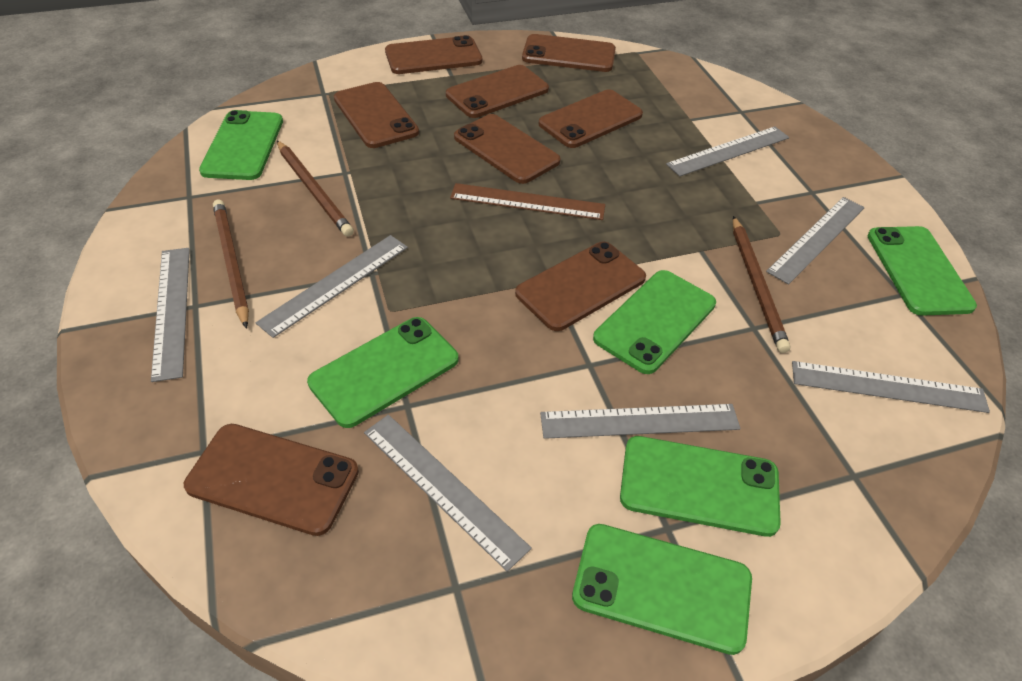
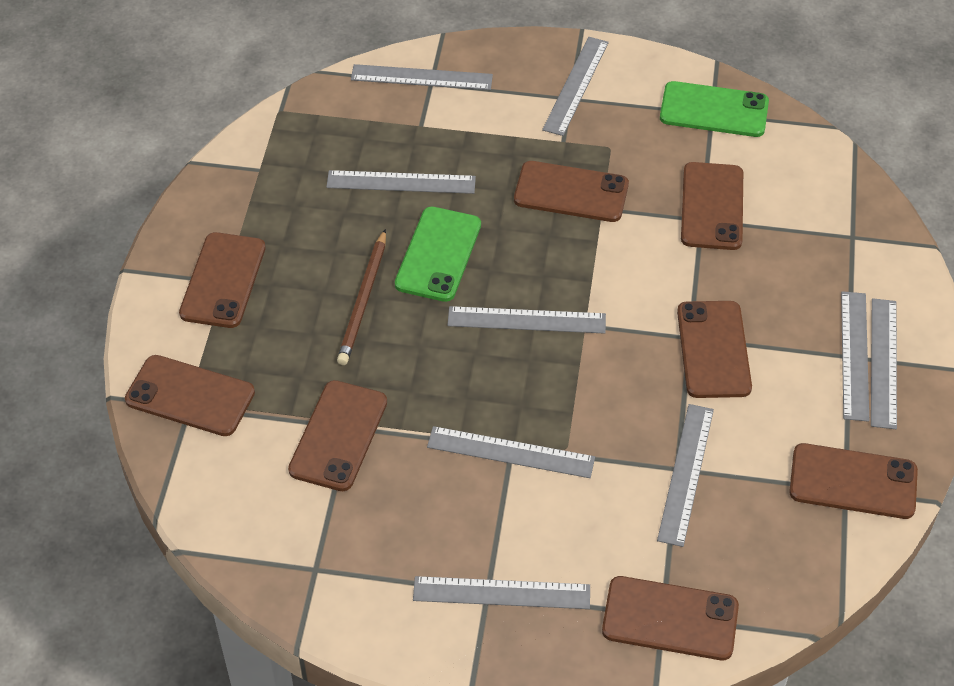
brown pencil: [213,200,249,329] [277,140,354,237] [733,216,791,353] = 3 -> [337,229,386,365] = 1
brown ruler: [450,183,605,220] = 1 -> none = 0
green phone: [199,110,283,180] [307,317,458,428] [572,524,752,655] [593,270,716,374] [620,436,781,537] [867,226,977,316] = 6 -> [395,207,481,302] [660,81,769,137] = 2
grey ruler: [151,248,190,382] [256,235,408,338] [364,415,532,572] [540,404,741,439] [666,126,789,177] [766,197,865,285] [792,361,990,413] = 7 -> [326,170,476,194] [351,64,493,90] [413,576,590,609] [427,426,595,478] [448,306,606,334] [542,37,609,136] [657,404,714,547] [841,291,869,422] [871,298,897,429] = 9

